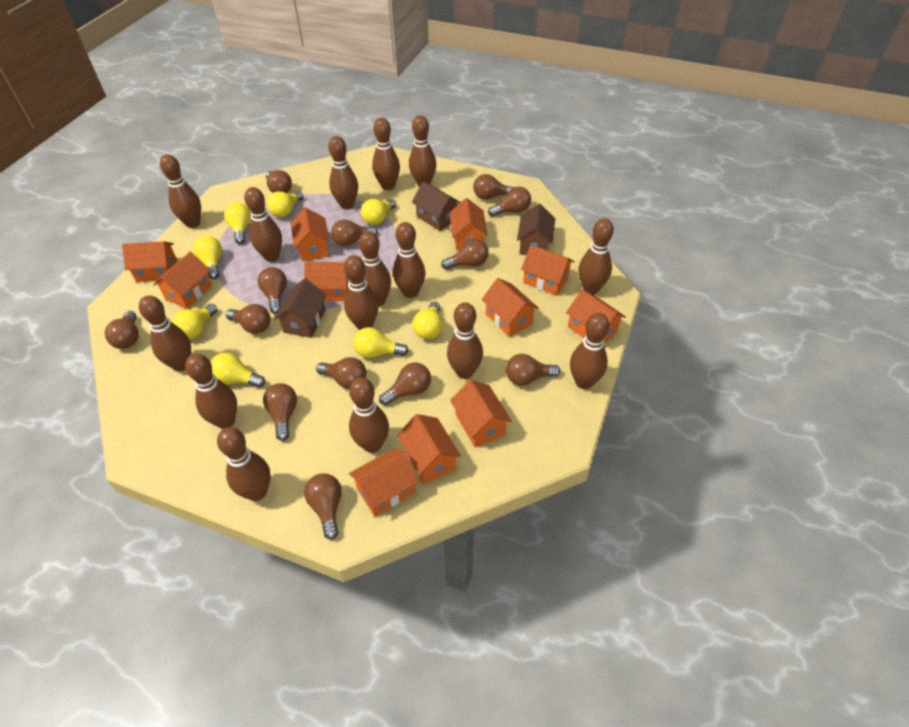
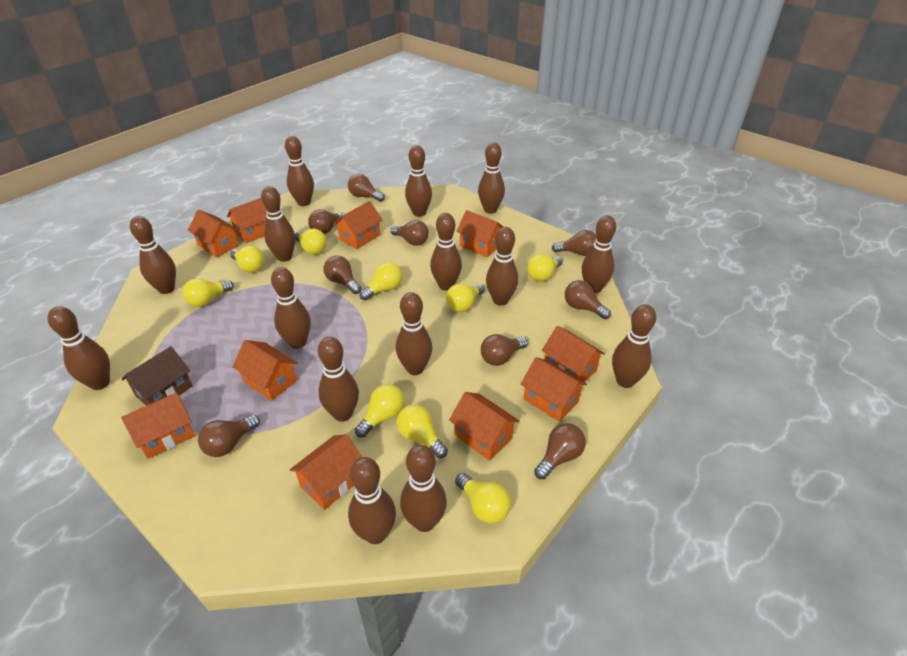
brown house: [274,278,327,338] [412,181,461,231] [517,204,555,255] = 3 -> [122,346,193,406] = 1
brown light bulb: [105,311,139,349] [226,304,271,334] [258,267,287,314] [263,383,297,441] [266,170,292,193] [304,473,342,540] [316,357,366,389] [331,219,377,246] [379,363,431,405] [441,239,489,270] [473,174,514,200] [488,187,531,217] [506,354,560,386] = 13 -> [198,415,260,457] [308,209,345,234] [324,255,362,294] [348,174,385,202] [390,220,429,246] [481,334,528,366] [534,423,586,479] [552,230,597,256] [565,280,611,319] = 9
orange house: [122,241,178,282] [153,252,212,309] [291,207,330,261] [304,261,349,301] [349,448,419,516] [397,414,461,484] [450,198,487,251] [450,380,512,447] [482,278,539,337] [521,245,574,295] [566,289,626,343] = 11 -> [121,392,195,459] [188,210,239,257] [227,198,267,243] [232,340,298,401] [290,434,362,510] [333,201,382,249] [449,392,519,461] [456,210,503,257] [521,357,587,422] [542,326,605,382] = 10
yellow light bulb: [172,304,218,339] [193,236,222,279] [211,353,265,388] [224,203,251,244] [267,191,304,217] [353,327,409,358] [361,199,396,225] [412,302,443,339] = 8 -> [182,278,234,307] [230,246,265,273] [295,229,327,255] [355,384,405,437] [360,262,402,300] [396,404,448,458] [446,283,485,312] [455,473,511,524] [527,254,563,281] = 9

